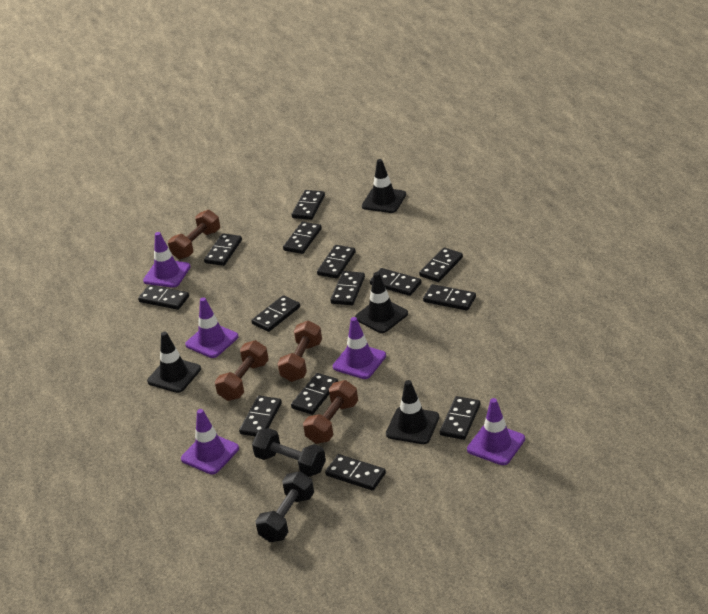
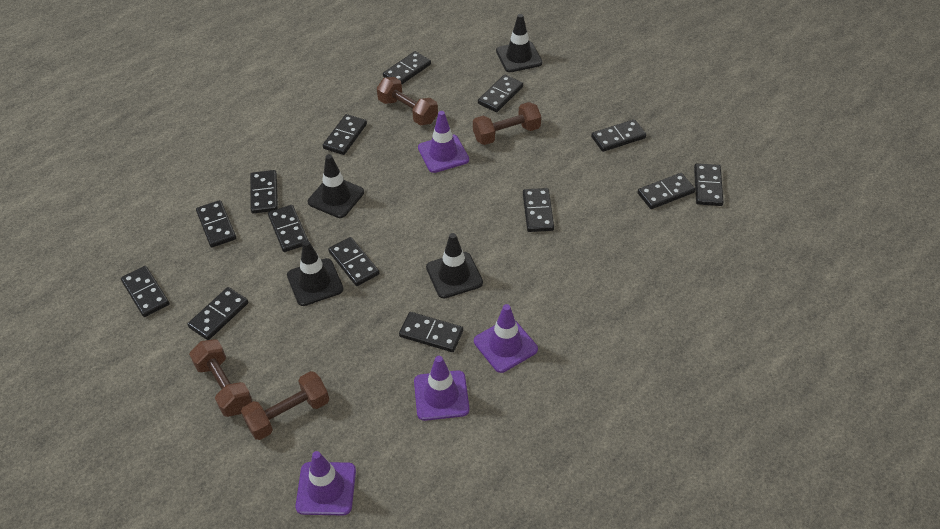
black dumbbell: [252,428,326,477] [255,471,314,542] = 2 -> none = 0
purple traffic cone: [143,232,191,288] [181,409,239,475] [185,297,238,358] [333,317,386,379] [467,398,525,465] = 5 -> [296,451,356,515] [414,356,469,421] [418,111,469,173] [474,304,538,373] = 4

